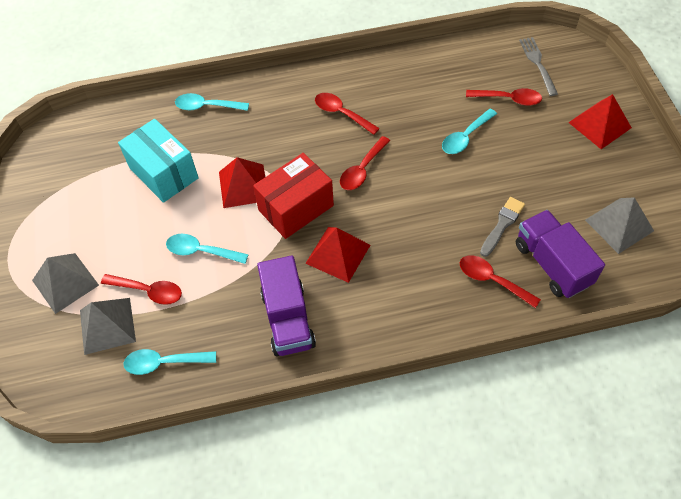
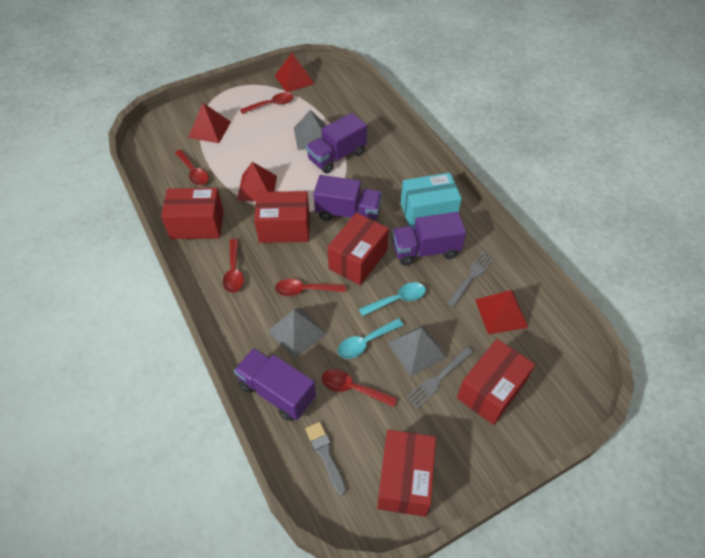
grey fork: [519,37,558,96] = 1 -> [406,347,474,409] [447,251,495,307] = 2
purple truck: [257,255,316,356] [516,210,605,298] = 2 -> [234,348,316,421] [306,113,367,173] [314,175,382,221] [392,212,466,266] = 4
red box: [253,153,334,239] = 1 -> [161,188,224,239] [254,191,310,243] [327,213,389,285] [377,430,436,517] [457,339,535,425] = 5
red pyramid: [219,157,265,208] [305,227,370,283] [568,94,632,149] = 3 -> [188,103,231,143] [237,162,277,201] [275,53,315,93] [475,290,528,335] = 4
turquoise spoon: [123,349,216,375] [166,234,249,264] [175,93,249,111] [442,109,497,154] = 4 -> [338,318,404,359] [359,282,426,316] = 2

